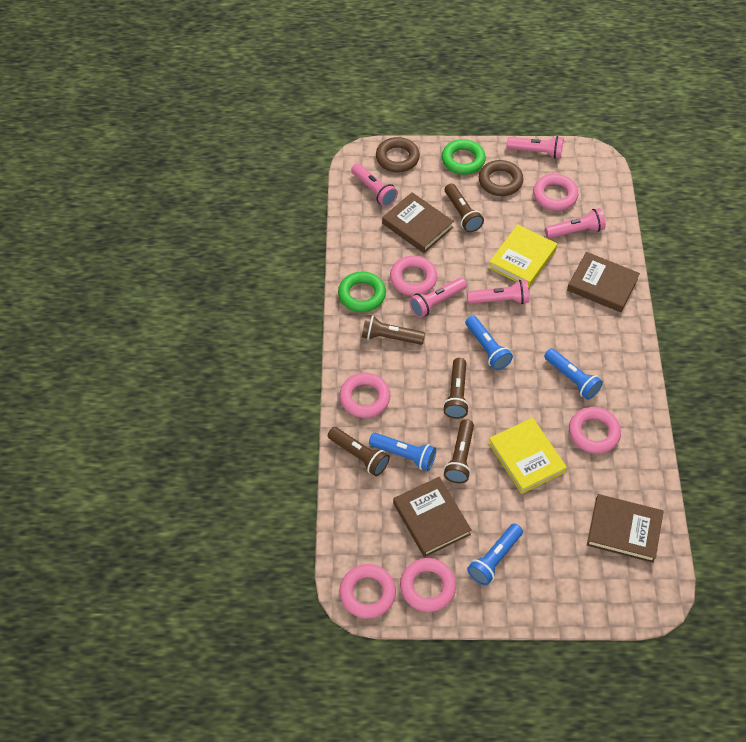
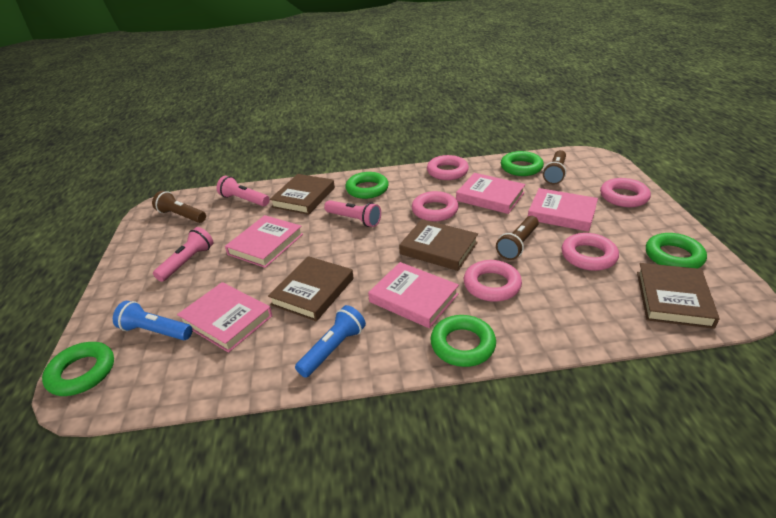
blue flashlight: [369,433,436,471] [465,316,513,370] [467,524,523,586] [544,348,603,400] = 4 -> [113,301,193,340] [295,305,366,378] = 2
brown flashlight: [328,427,390,476] [362,315,425,345] [443,358,469,419] [444,419,474,483] [445,183,484,232] = 5 -> [152,191,206,223] [496,216,539,260] [543,150,566,184] = 3
brown ring: [376,137,420,172] [479,160,523,196] = 2 -> none = 0
green ring: [338,272,386,312] [441,139,486,175] = 2 -> [42,342,114,396] [345,172,389,199] [430,315,496,367] [501,151,544,176] [646,233,707,269] = 5
pink book: none = 0 -> [177,282,272,353] [225,215,303,268] [368,262,459,328] [456,173,526,214] [528,188,598,232] = 5
pink flashlight: [351,163,398,207] [409,278,467,318] [467,280,529,304] [507,136,564,159] [545,208,606,239] = 5 -> [153,227,213,282] [216,176,269,206] [324,200,381,227] = 3
pink ring: [340,373,390,418] [340,564,396,618] [390,256,437,296] [400,558,456,612] [533,174,578,211] [569,407,621,454] = 6 -> [412,191,459,222] [427,155,469,180] [464,260,522,302] [561,233,619,271] [600,178,651,207] = 5
yellow book: [488,418,567,494] [489,224,557,288] = 2 -> none = 0

